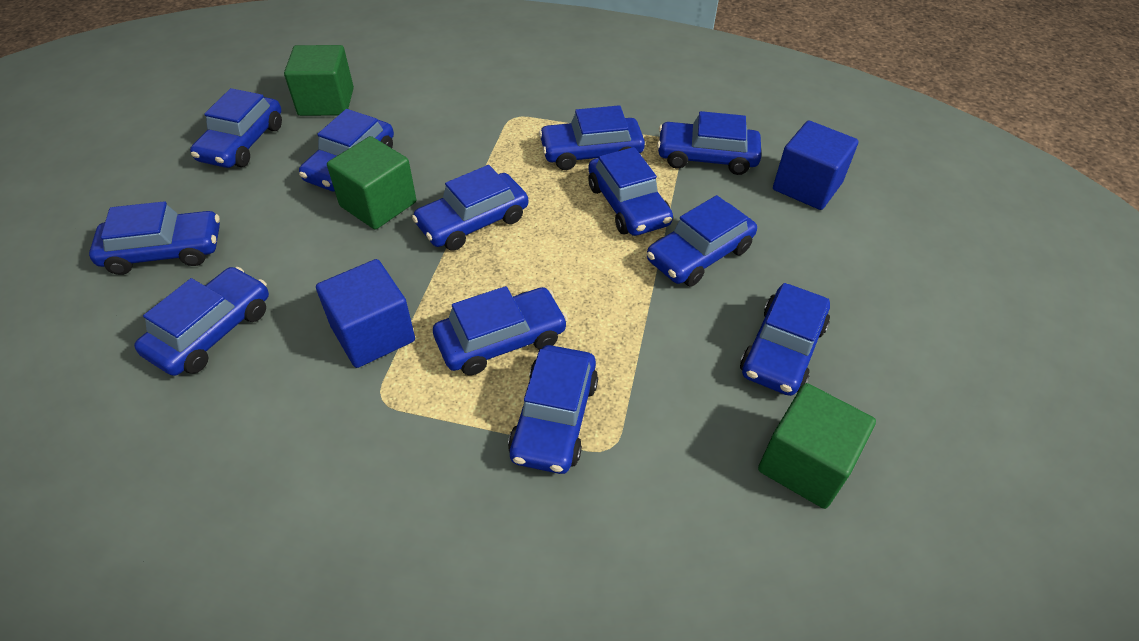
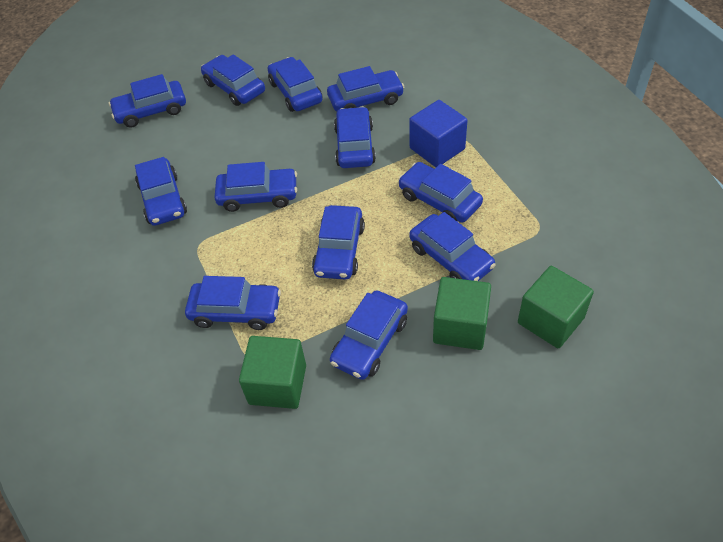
blue cube: [316,259,415,368] [773,120,858,210] = 2 -> [409,100,468,167] = 1

